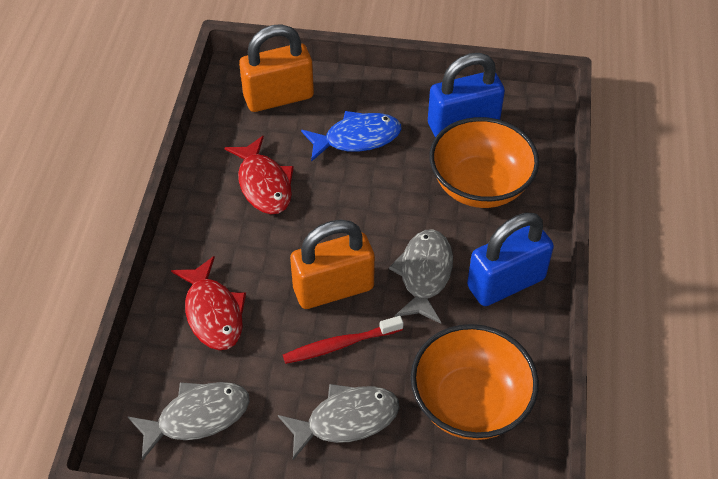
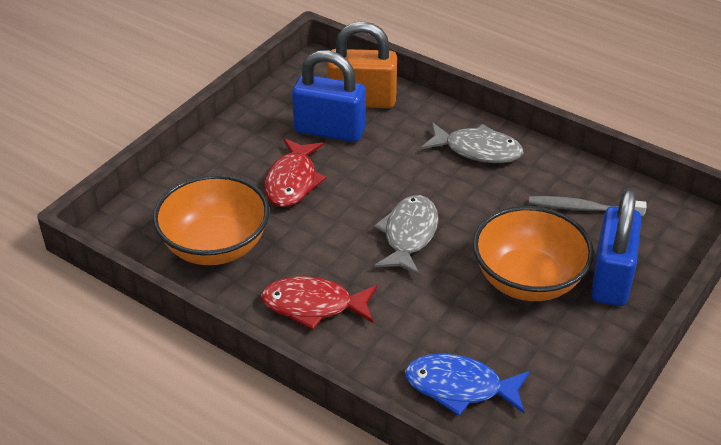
grey fish: [128,382,250,461] [278,384,400,460] [389,229,453,324] = 3 -> [374,195,439,276] [421,122,523,163] = 2
grey toothbrush: none = 0 -> [529,196,647,217] = 1
orange padlock: [239,24,314,112] [290,219,375,309] = 2 -> [327,21,397,108] = 1
red toothbrush: [283,316,404,364] = 1 -> none = 0

